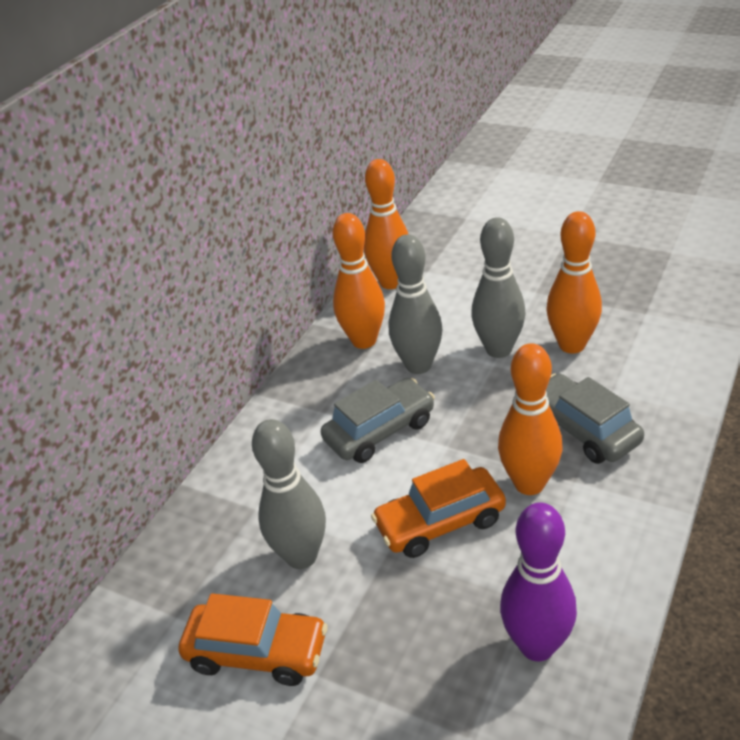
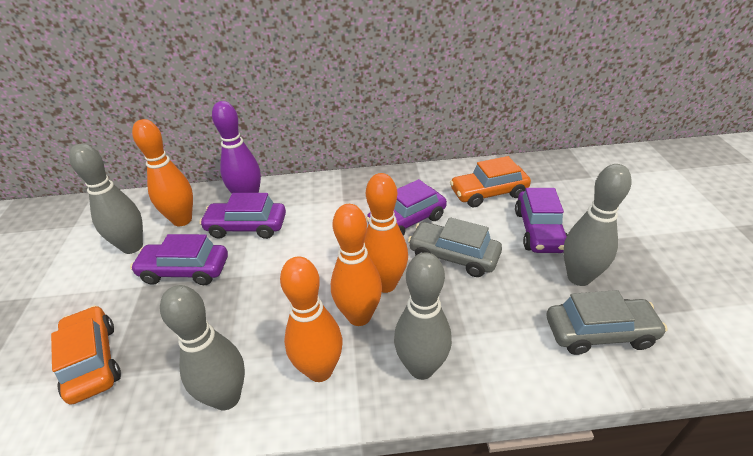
grey bowling pin: [252,419,326,569] [389,234,442,374] [471,217,526,358] = 3 -> [69,143,143,254] [160,285,245,410] [394,253,452,380] [563,164,632,286] = 4
purple car: none = 0 -> [130,234,228,285] [199,193,286,239] [366,179,447,236] [515,188,568,253] = 4

